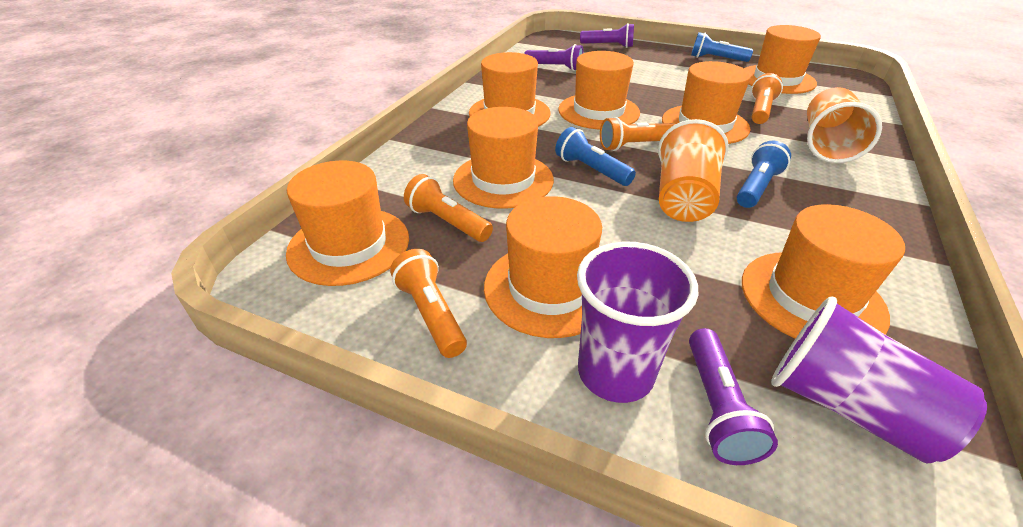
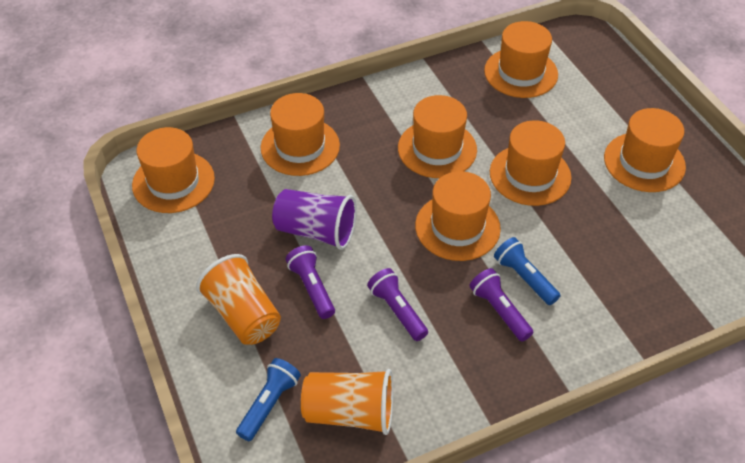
blue flashlight: [555,127,636,186] [691,32,753,62] [736,141,791,208] = 3 -> [236,358,301,441] [494,237,561,305] = 2
orange flashlight: [390,249,467,358] [404,174,493,242] [600,117,675,151] [751,73,783,124] = 4 -> none = 0
orange hat: [286,161,409,286] [453,107,554,209] [469,52,550,127] [484,196,602,338] [558,51,640,129] [662,61,751,144] [742,204,905,339] [744,25,821,94] = 8 -> [132,127,215,213] [261,93,340,176] [398,95,477,178] [415,171,501,261] [484,21,558,98] [490,120,571,206] [604,108,686,192] = 7
purple cup: [577,242,698,403] [771,296,987,464] = 2 -> [272,189,357,250] = 1

